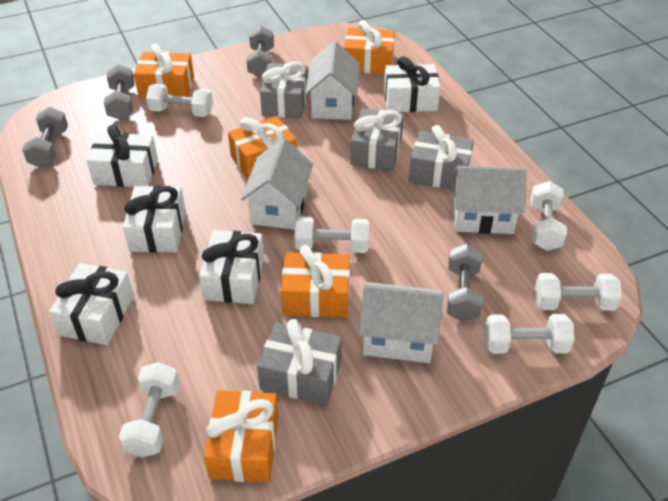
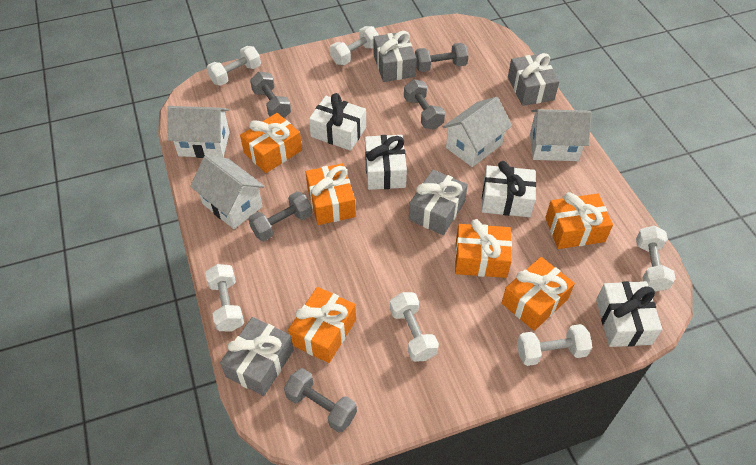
grey dumbbell: [22,107,68,168] [104,64,135,120] [246,26,274,77] [447,244,482,322] = 4 -> [248,191,312,241] [250,72,291,118] [284,368,357,433] [404,79,445,129] [415,43,469,72] = 5
orange gift: [134,44,194,98] [204,390,278,483] [228,116,297,179] [281,245,350,318] [344,20,395,74] = 5 -> [240,113,302,173] [288,287,356,363] [305,163,356,225] [455,219,512,278] [502,257,575,331] [545,192,613,249] = 6
white gift: [49,263,134,345] [87,125,158,187] [123,185,186,253] [199,230,264,304] [384,56,440,112] = 5 -> [309,93,366,151] [365,135,407,190] [482,161,536,217] [596,281,663,347] = 4

